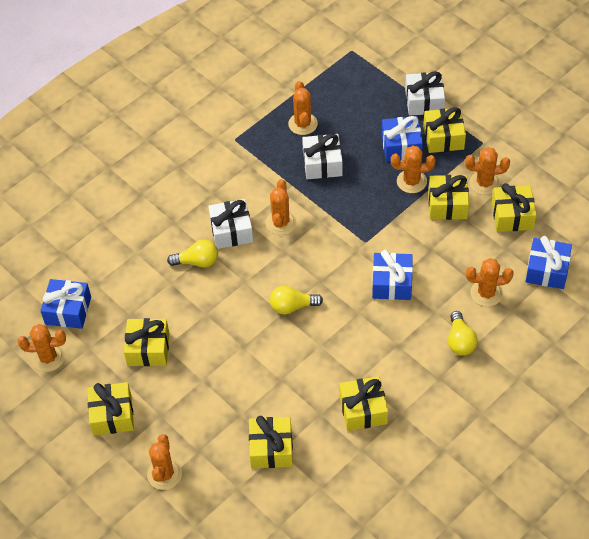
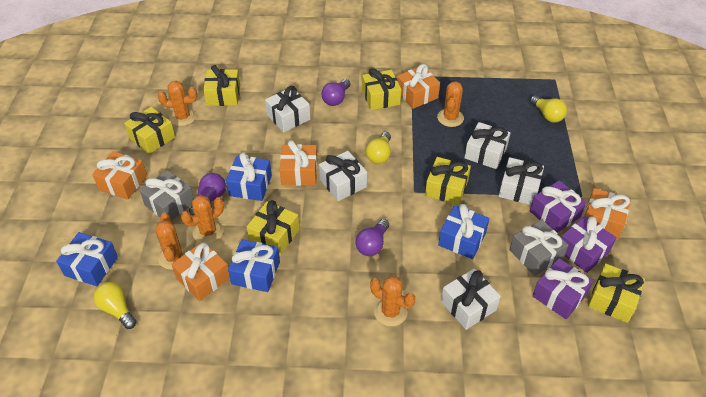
grey gift: none = 0 -> [140,170,194,221] [510,220,568,276] = 2
orange cactus: [17,324,66,372] [147,434,182,490] [266,179,296,235] [288,81,318,135] [391,146,436,193] [465,147,510,195] [466,258,514,307] = 7 -> [155,212,189,270] [158,81,197,126] [181,195,224,244] [370,276,415,327] [437,81,464,127] = 5
orange gift: none = 0 -> [92,151,147,200] [171,242,230,301] [280,140,317,186] [397,64,440,109] [583,188,631,240] = 5
purple gift: none = 0 -> [530,180,586,233] [532,258,594,319] [561,216,616,273] = 3
purple light bulb: none = 0 -> [189,173,226,216] [321,79,351,106] [355,219,389,256] = 3
white gift: [208,199,253,249] [302,134,343,179] [405,71,445,116] = 3 -> [265,86,310,132] [319,151,367,201] [441,269,501,330] [465,122,510,169] [499,157,544,205] = 5
yellow gift: [87,382,134,436] [124,318,169,366] [249,416,293,468] [339,376,388,431] [423,107,466,153] [428,175,469,220] [492,183,536,232] = 7 -> [124,107,175,154] [203,65,240,106] [247,200,300,255] [362,68,401,110] [425,157,471,205] [588,263,645,323] = 6

